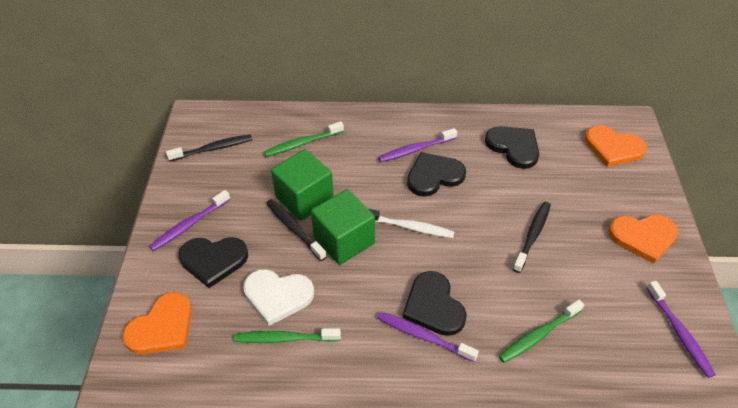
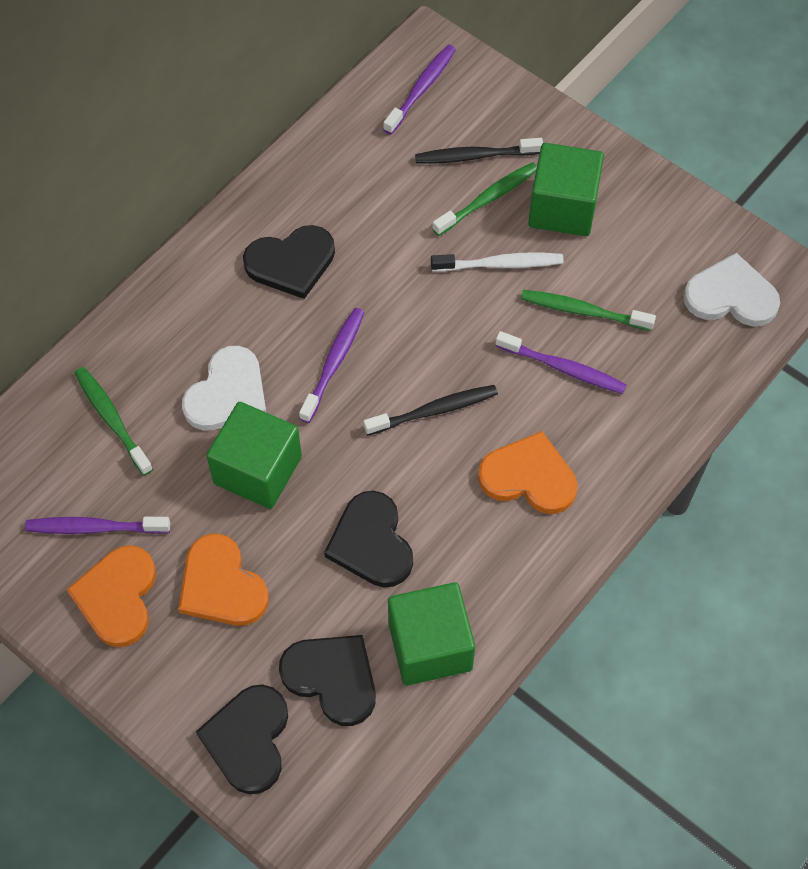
black toothbrush: [166,134,252,161] [266,199,327,261] [513,202,551,273] = 3 -> [364,385,498,436] [415,138,543,163] = 2
green cube: [271,149,334,221] [311,189,375,265] = 2 -> [206,402,302,509] [388,582,475,686] [528,143,604,236] = 3
white heart: [243,269,314,326] = 1 -> [182,346,266,431] [683,253,780,326] = 2

